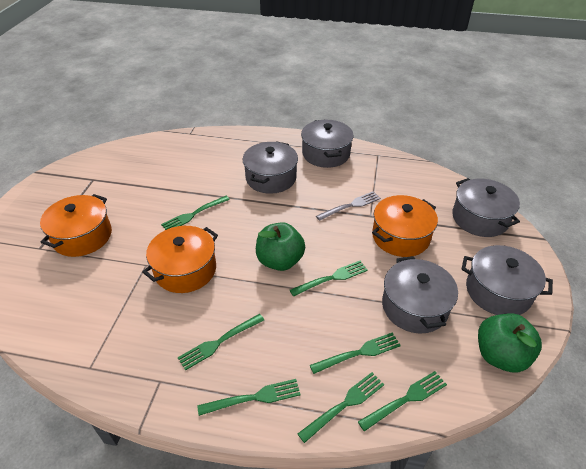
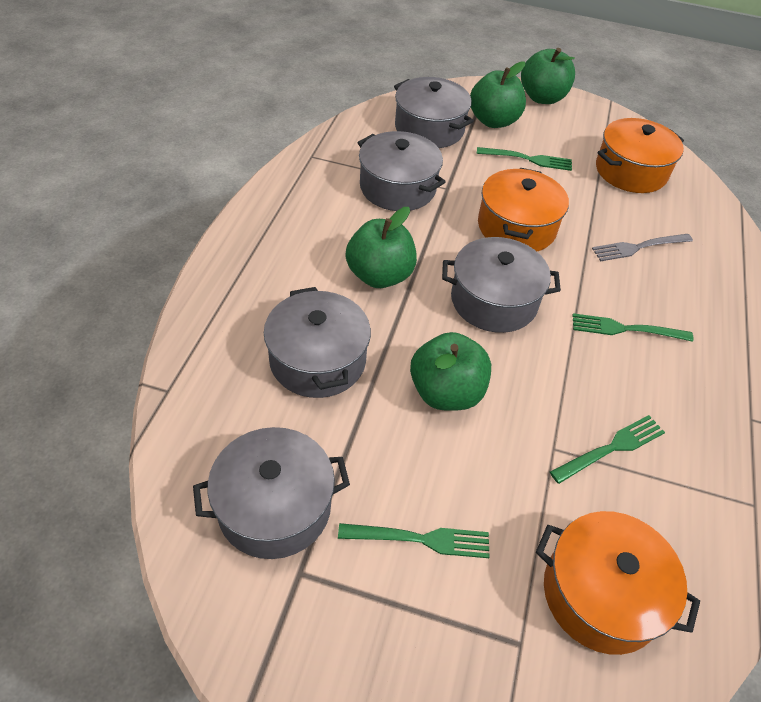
green apple: [256,222,305,271] [478,313,542,373] = 2 -> [346,207,417,288] [410,332,491,411] [470,61,526,128] [521,48,575,104] = 4
green fork: [161,196,230,230] [178,314,264,371] [197,379,301,416] [290,261,368,297] [298,372,384,443] [310,332,401,374] [358,371,447,431] = 7 -> [338,523,490,558] [477,147,572,171] [550,415,665,484] [572,313,693,342] = 4

